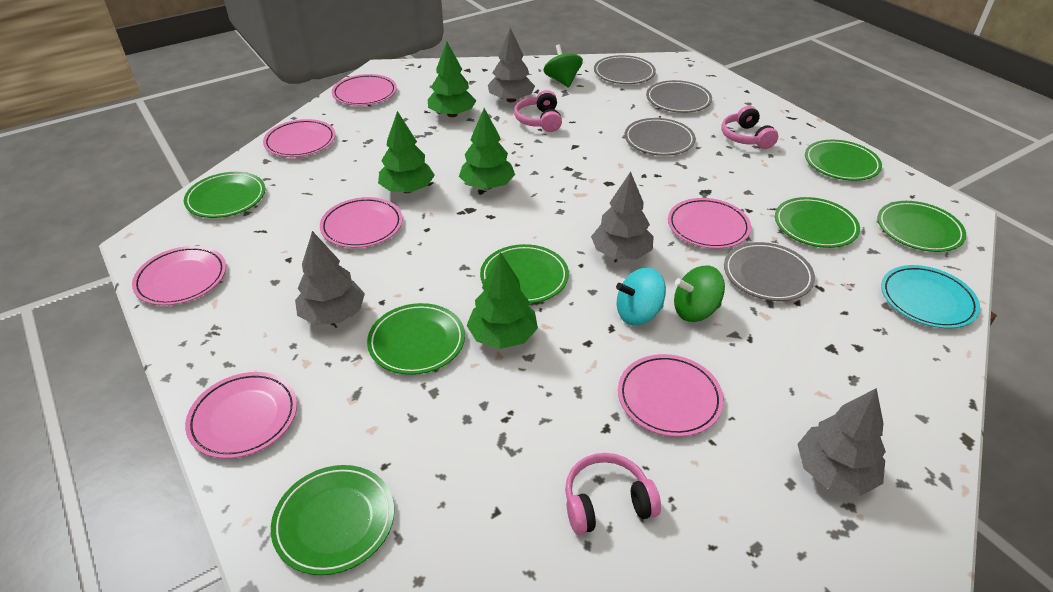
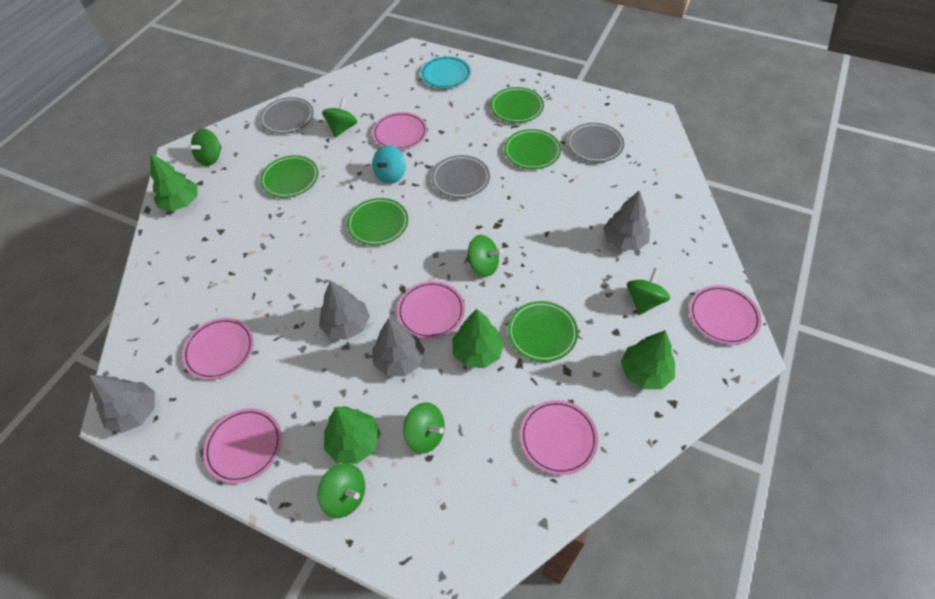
green plate: [184,172,265,218] [271,465,394,575] [367,303,465,375] [480,244,569,303] [775,197,860,248] [805,140,882,181] [878,201,966,252] = 7 -> [260,155,318,198] [347,198,408,245] [490,87,544,123] [504,129,561,169] [508,301,578,362] = 5
green spinning top: [543,44,583,88] [674,266,725,322] = 2 -> [188,129,222,166] [317,463,365,518] [322,98,357,138] [403,402,445,454] [466,235,503,276] [627,268,670,315] = 6
grey plate: [594,55,656,84] [624,118,696,156] [646,80,712,113] [724,242,815,301] = 4 -> [260,97,314,134] [432,155,490,198] [567,123,624,162] = 3
pink headphones: [514,90,562,132] [565,453,661,535] [721,106,778,149] = 3 -> none = 0
pink plate: [132,246,226,306] [185,372,297,459] [263,119,336,157] [320,197,403,248] [332,74,397,106] [618,354,724,437] [668,198,751,249] = 7 -> [182,318,254,380] [203,408,282,483] [372,112,427,150] [397,281,465,339] [520,400,598,475] [689,285,762,345] = 6

